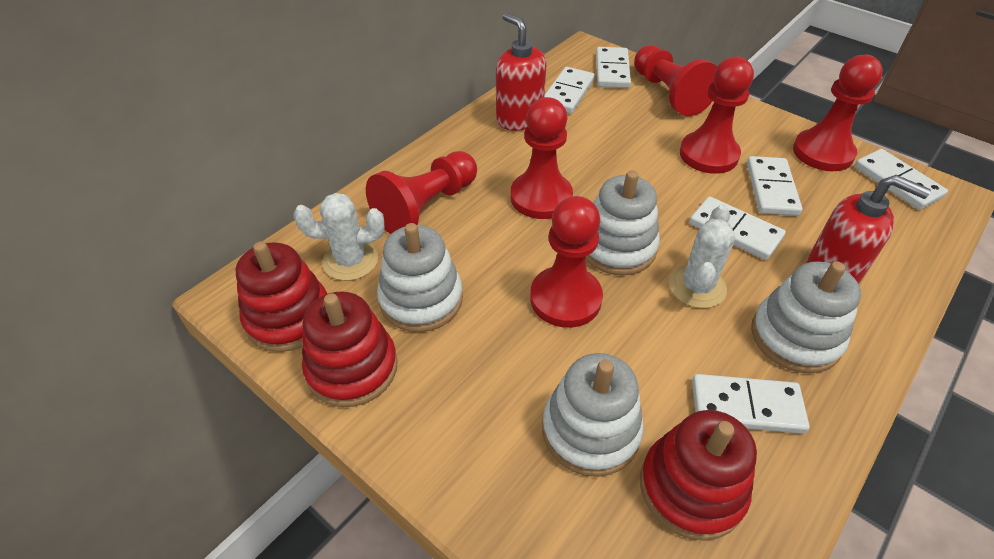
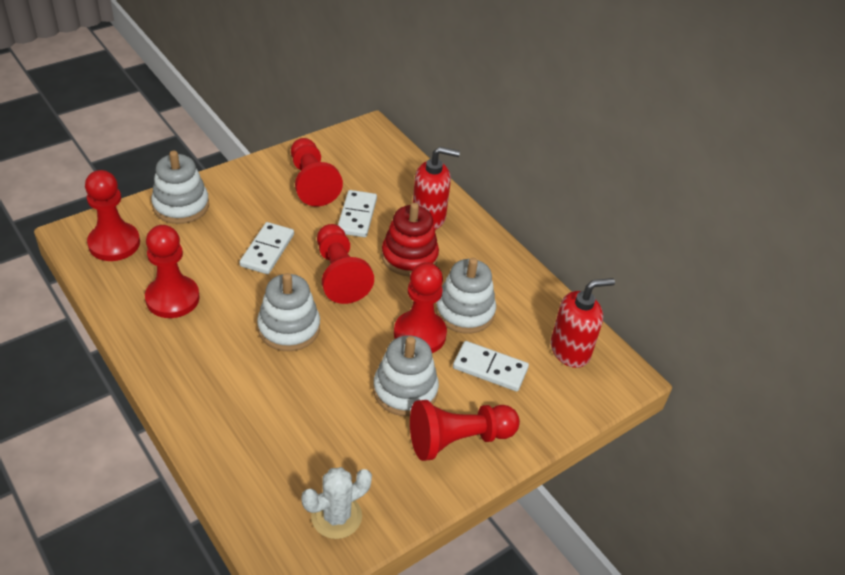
red stacking toy: [236,241,327,352] [302,291,398,407] [640,410,757,541] = 3 -> [381,203,439,277] = 1
white cactus: [294,193,385,281] [669,205,735,308] = 2 -> [301,467,372,539] = 1
white domino: [544,67,595,114] [596,47,631,88] [689,196,786,260] [692,374,810,434] [747,156,803,216] [855,149,948,210] = 6 -> [239,222,294,274] [338,190,377,237] [453,341,529,391] = 3

